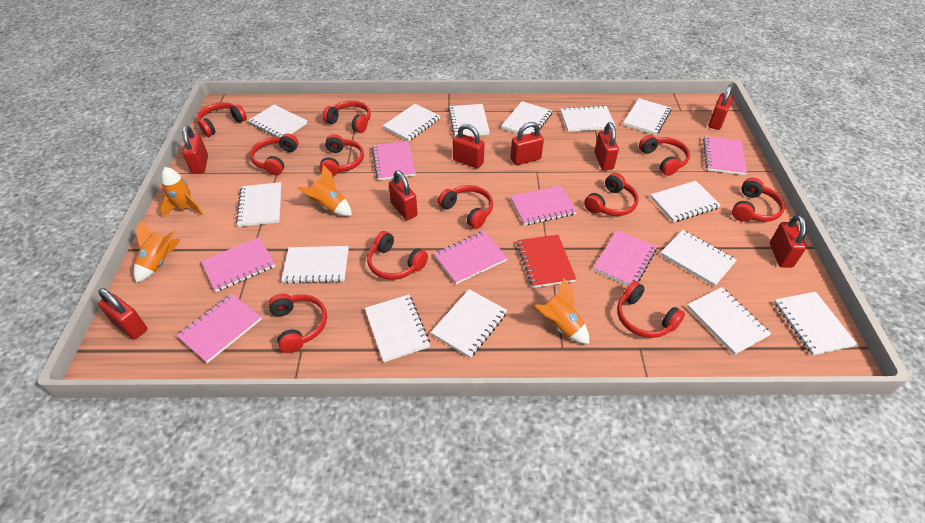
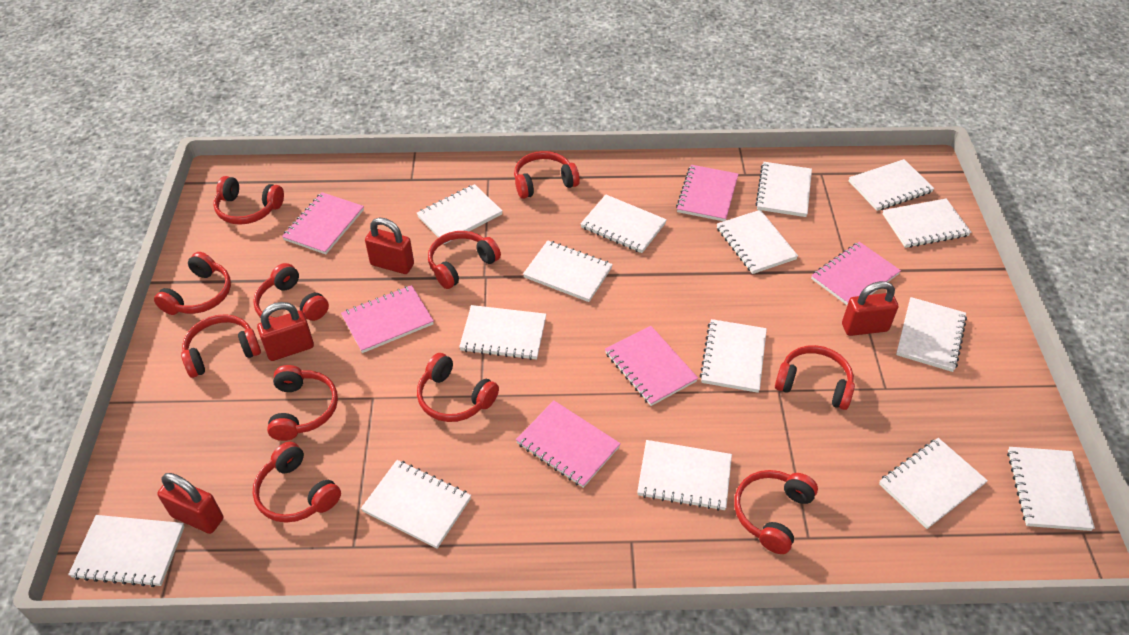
orange rocket: [134,219,181,283] [160,167,203,218] [297,165,352,216] [533,278,589,344] = 4 -> none = 0
pink notebook: [176,294,262,363] [201,237,275,292] [372,141,416,180] [434,231,508,284] [510,186,577,225] [593,230,657,286] [703,136,747,175] = 7 -> [282,192,364,254] [341,285,434,353] [516,401,621,488] [605,326,698,406] [676,165,738,221] [811,242,901,305] = 6
red notebook: [517,235,576,288] = 1 -> none = 0
red padlock: [98,288,147,339] [182,126,208,174] [389,170,418,220] [453,124,485,168] [511,122,544,165] [594,122,619,170] [708,84,733,130] [770,215,807,268] = 8 -> [157,473,223,534] [257,302,314,361] [365,218,414,274] [842,281,898,336] = 4
white notebook: [236,182,282,227] [248,105,307,137] [281,246,349,284] [365,295,430,362] [383,104,440,141] [431,289,507,358] [448,104,490,136] [501,101,552,135] [561,105,616,132] [623,98,671,135] [650,181,721,222] [660,230,737,287] [687,287,771,355] [774,292,857,356] = 14 -> [68,515,185,587] [361,460,471,549] [417,184,503,244] [459,305,546,360] [523,241,613,302] [580,195,667,253] [637,440,732,511] [700,319,767,393] [717,210,798,274] [755,162,812,217] [849,159,934,211] [879,438,988,529] [883,198,971,248] [896,297,967,372] [1007,447,1095,531] = 15

